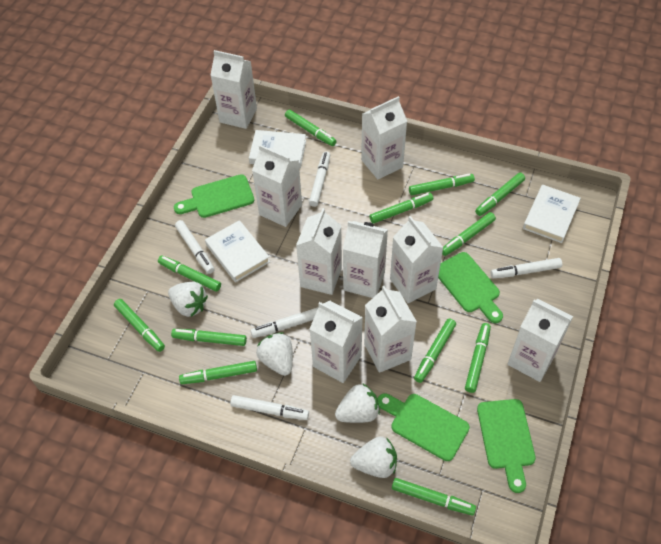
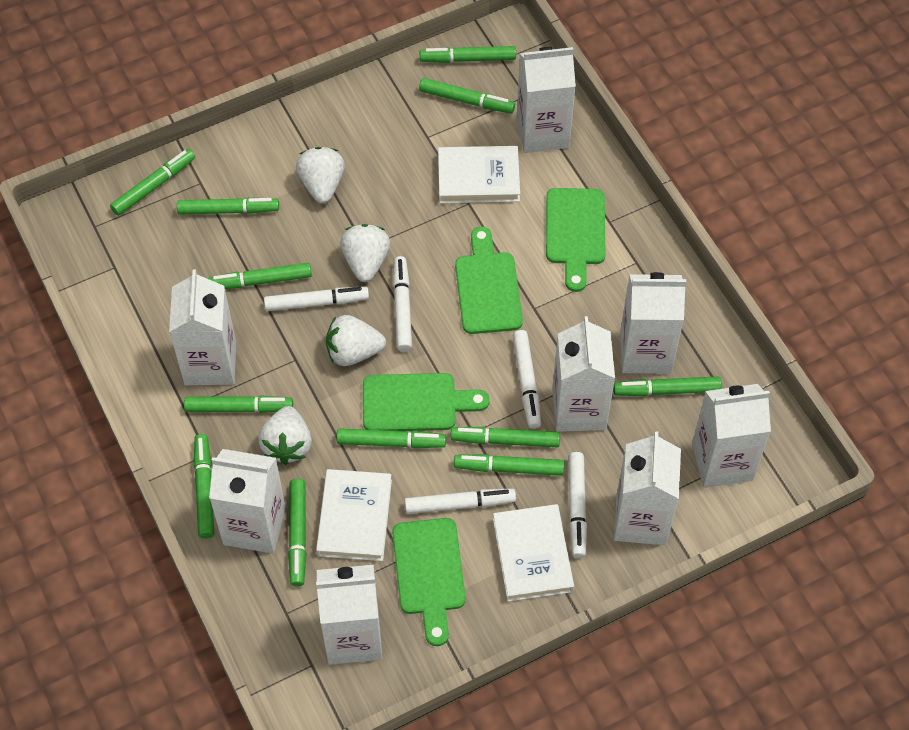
white carton: [210,50,257,129] [252,145,302,227] [296,208,342,295] [310,301,363,383] [343,221,388,298] [361,96,407,180] [364,286,417,373] [390,216,444,303] [507,299,573,382] = 9 -> [169,270,236,385] [209,449,286,553] [316,565,383,665] [517,47,576,153] [552,316,615,432] [614,431,681,545] [620,272,686,374] [692,384,771,488] = 8

